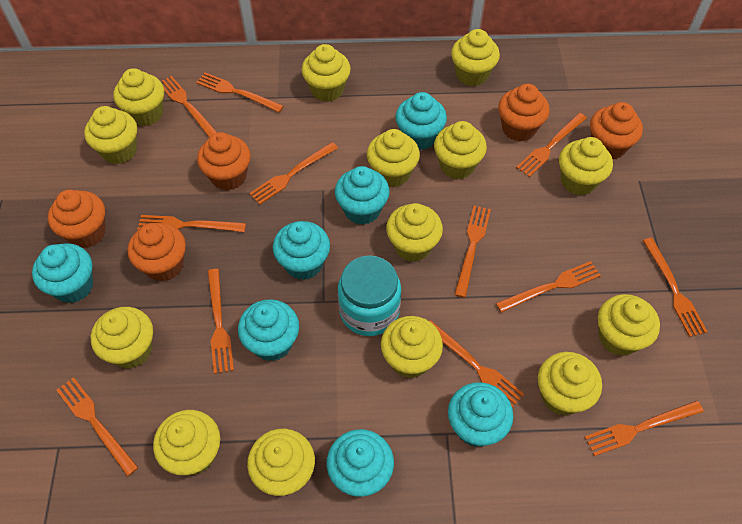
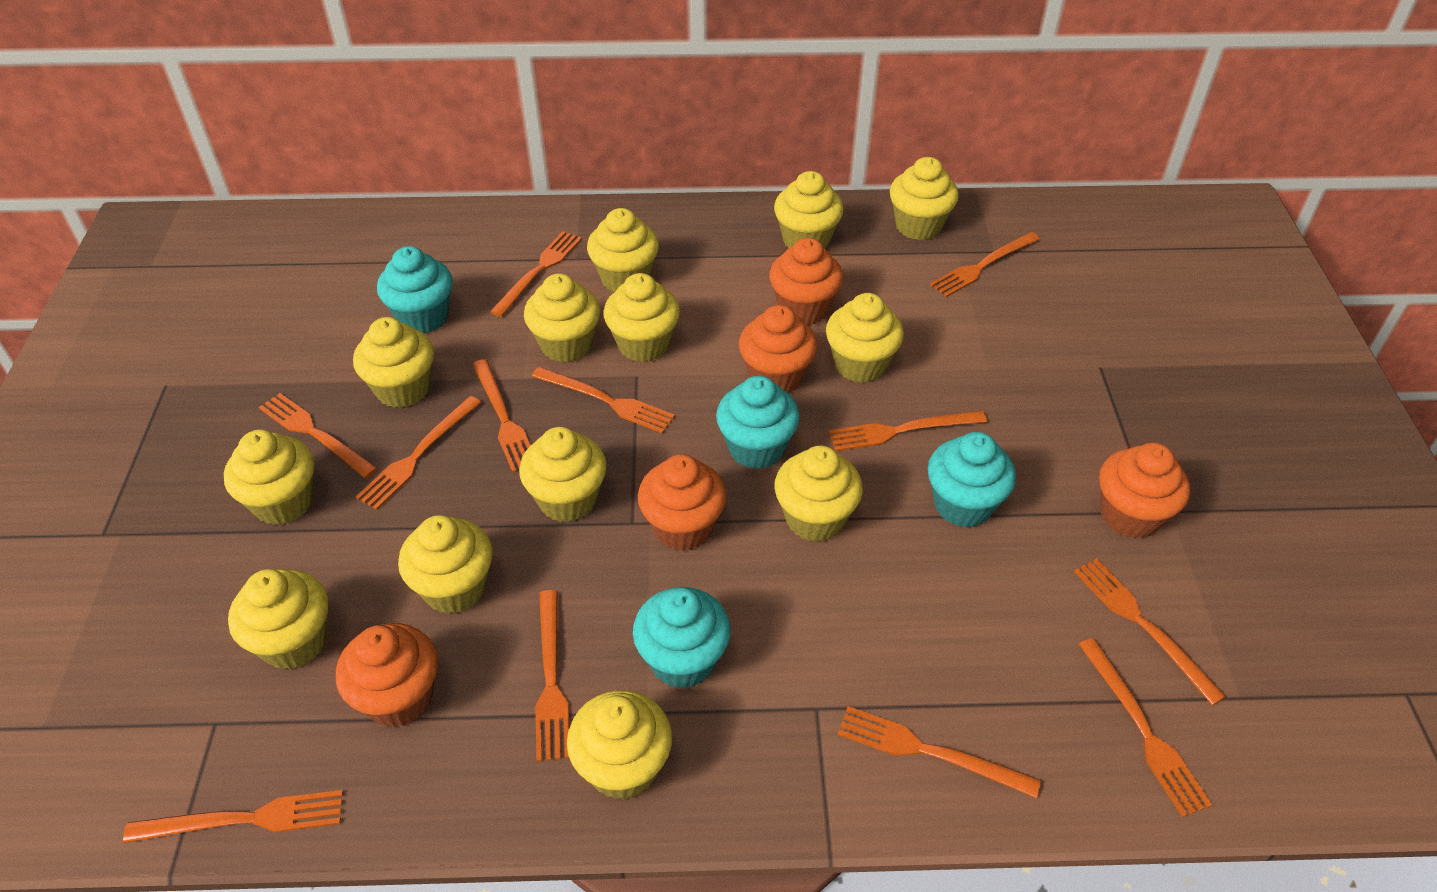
turquoise cupcake: [32,243,93,303] [238,299,299,361] [273,221,330,280] [327,429,394,497] [335,166,390,225] [395,92,447,150] [448,382,513,447] = 7 -> [377,246,453,334] [633,587,731,689] [716,376,800,469] [928,432,1016,528] = 4
turquoise jar: [338,255,401,336] = 1 -> none = 0
yellow cupcake: [84,106,137,164] [91,307,153,369] [114,68,164,126] [153,410,220,476] [247,429,315,496] [301,44,351,102] [367,129,420,187] [381,316,443,378] [386,203,443,262] [434,121,487,179] [451,29,500,86] [538,352,602,415] [559,137,613,195] [598,294,660,356] = 14 -> [224,429,314,525] [228,569,328,670] [353,317,434,408] [398,515,493,614] [519,427,607,522] [524,273,600,363] [567,690,672,800] [587,208,659,292] [604,273,680,362] [774,171,844,249] [774,445,863,542] [826,293,904,383] [890,157,959,240] = 13

